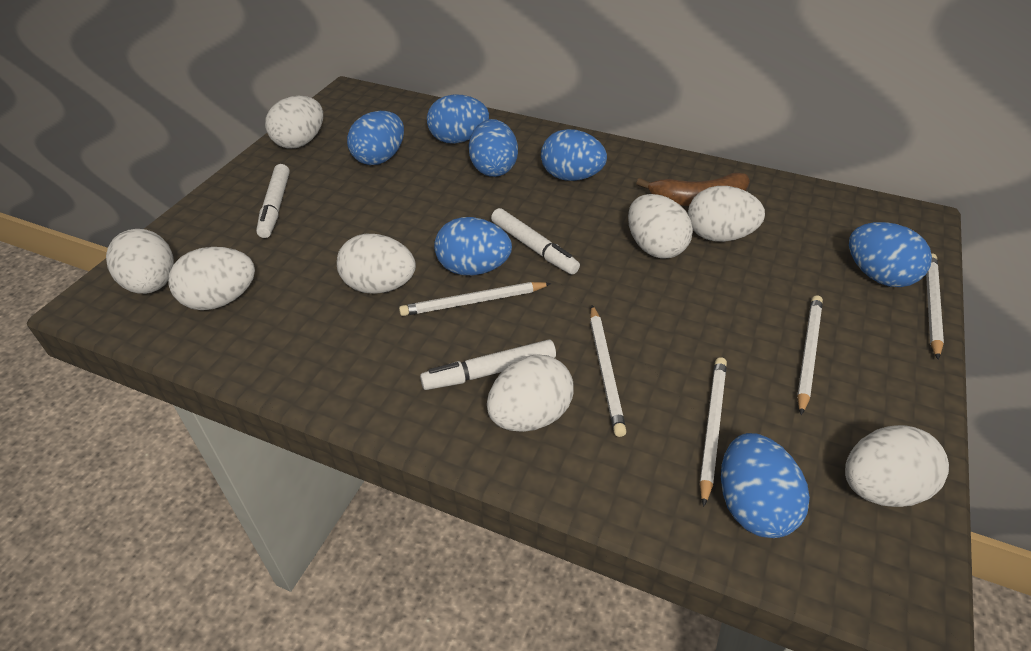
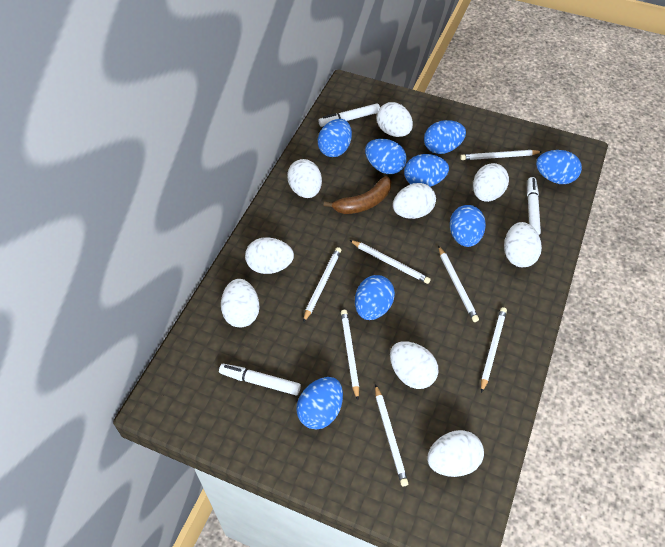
blue egg: [347,111,404,165] [427,94,489,144] [434,217,512,275] [469,119,518,177] [541,129,607,181] [721,433,810,538] [849,222,932,287] = 7 -> [296,377,343,429] [318,119,352,157] [355,275,395,320] [365,139,407,174] [404,154,449,187] [424,120,466,154] [450,205,486,247] [536,150,582,184] = 8
white egg: [106,229,174,294] [168,247,255,310] [265,96,323,149] [337,234,416,294] [487,355,574,432] [628,194,693,259] [688,186,765,242] [845,425,949,507] = 8 -> [221,279,260,327] [245,237,294,274] [287,159,322,198] [377,102,413,137] [390,341,438,389] [393,183,436,219] [427,430,484,477] [473,163,509,202] [504,222,542,267] = 9
white pencil: [399,282,552,316] [590,305,627,437] [700,358,727,507] [797,295,823,415] [926,254,944,359] = 5 -> [303,247,341,322] [341,310,359,400] [350,240,431,284] [375,384,408,486] [438,246,479,322] [460,150,542,160] [481,307,507,393] = 7

